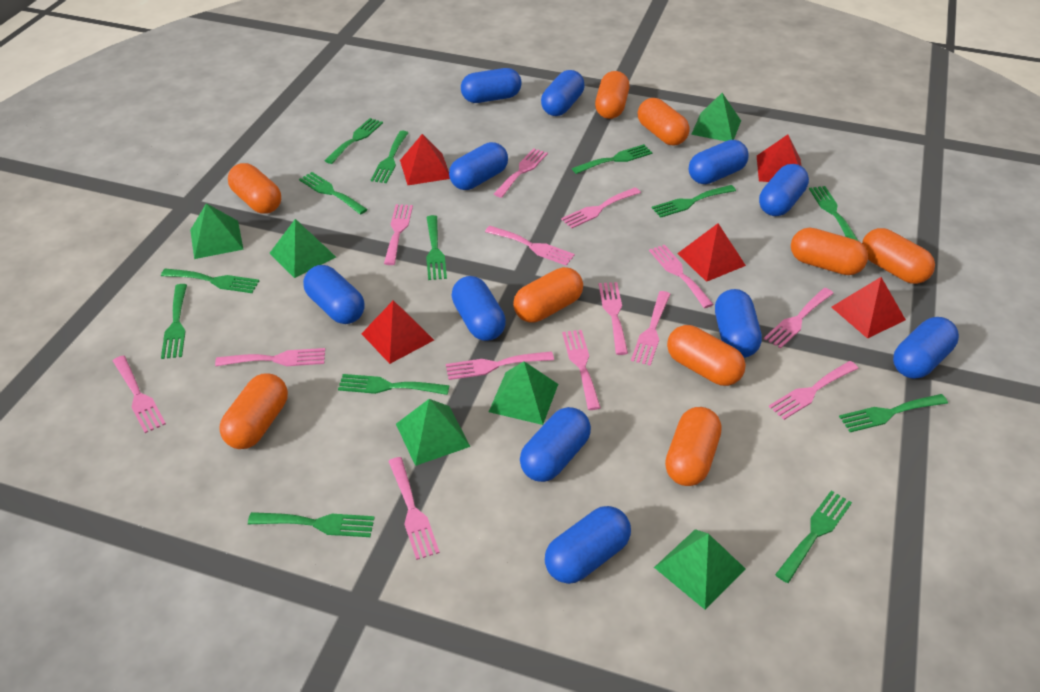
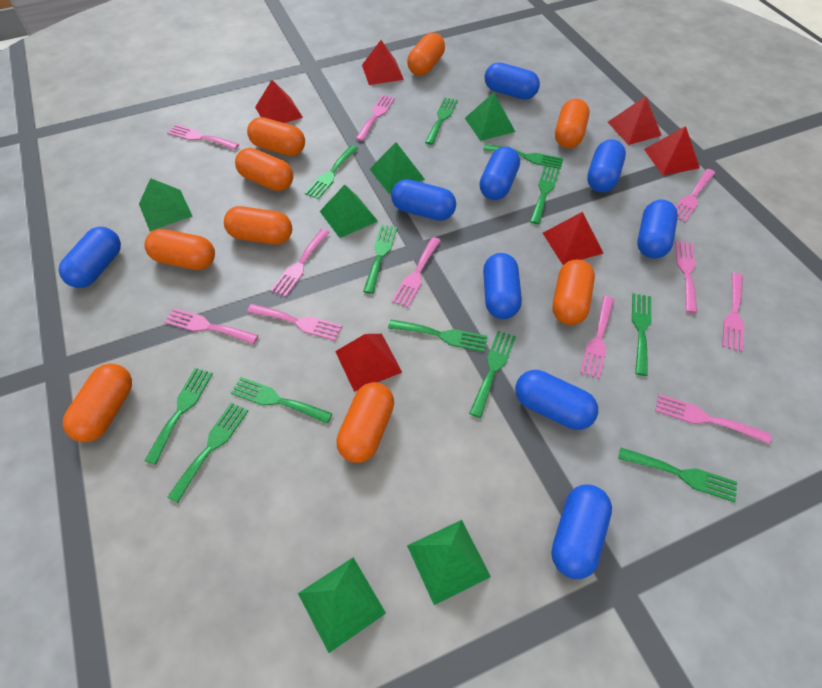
blue capsule: [303,265,365,324] [449,142,508,190] [451,276,506,341] [461,68,522,103] [520,407,591,482] [541,70,585,116] [545,506,631,584] [689,140,749,184] [715,289,762,358] [759,164,809,216] [893,317,959,379] = 11 -> [59,227,121,288] [391,179,456,221] [479,147,520,200] [483,253,522,319] [485,62,540,100] [515,370,598,430] [551,484,612,579] [587,139,626,193] [637,200,678,259] = 9
green fork: [161,268,259,293] [161,284,187,359] [248,512,375,537] [299,172,368,215] [325,118,383,164] [338,374,449,395] [371,130,409,183] [426,215,447,280] [572,144,653,174] [652,185,736,218] [775,491,852,583] [809,186,858,241] [839,394,948,432] = 13 -> [145,368,213,465] [167,403,248,503] [231,377,333,424] [305,145,358,199] [363,225,397,294] [388,320,488,352] [425,97,458,145] [469,331,516,418] [483,144,563,169] [530,166,560,224] [618,448,737,502] [632,293,651,376] = 12
pink fork: [113,355,166,433] [215,348,325,366] [384,204,413,265] [388,457,440,560] [446,351,554,380] [485,226,575,266] [494,148,548,198] [561,187,641,228] [562,330,601,410] [599,282,628,355] [631,291,671,366] [649,245,714,308] [764,288,834,349] [769,361,859,420] = 14 -> [164,308,258,344] [167,124,239,150] [247,304,342,341] [271,229,330,297] [355,95,395,141] [392,237,441,308] [580,296,614,379] [655,394,771,444] [675,241,697,313] [676,169,715,222] [722,273,744,352] = 11
red pyramid: [361,301,434,364] [400,134,450,185] [677,223,746,282] [757,135,801,182] [831,277,906,339] = 5 -> [255,80,303,123] [335,334,402,392] [362,40,404,85] [543,212,604,265] [608,96,662,145] [644,126,700,175] = 6

